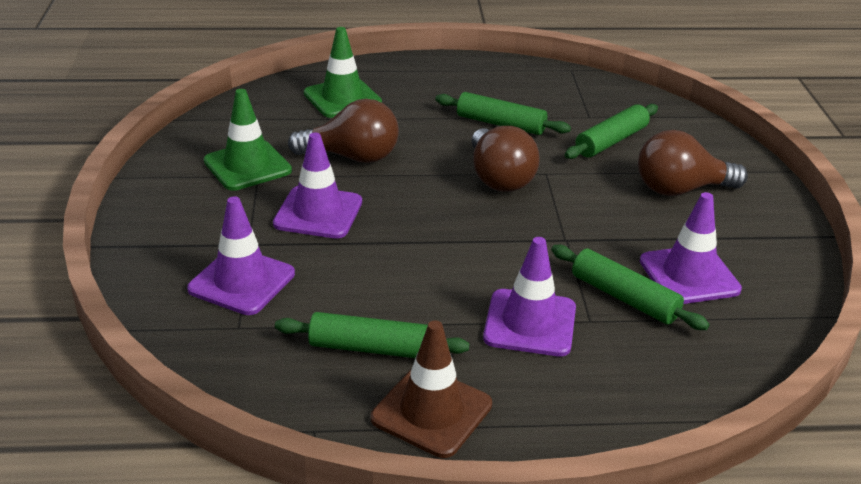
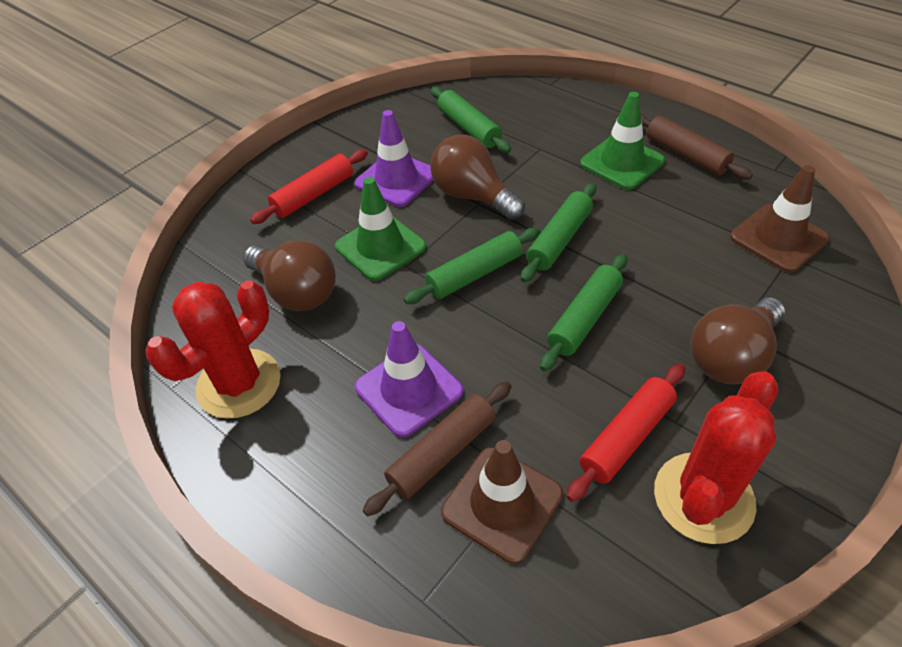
brown rolling pin: none = 0 -> [363,381,511,516] [641,113,753,180] = 2
brown traffic cone: [371,320,492,458] = 1 -> [441,440,563,564] [730,165,830,273] = 2
purple traffic cone: [187,196,295,315] [273,133,362,239] [483,237,576,357] [640,192,742,304] = 4 -> [355,110,434,207] [355,321,464,437] = 2
red cactus: none = 0 -> [146,281,281,418] [654,371,778,544] = 2
red rolling pin: none = 0 -> [250,149,368,224] [566,364,685,502] = 2

